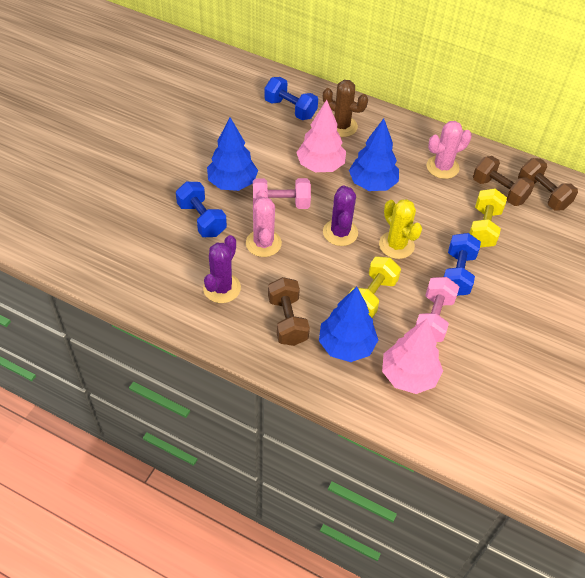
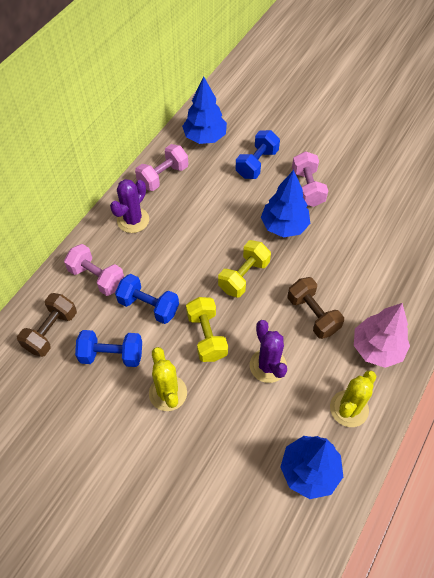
brown cactus: [323,80,368,137] = 1 -> none = 0
brown dumbbell: [268,277,310,346] [473,156,534,206] [518,158,578,210] = 3 -> [17,293,77,357] [287,277,344,339] = 2
pink cactus: [246,189,282,257] [427,121,472,179] = 2 -> none = 0
pink dumbbell: [253,178,311,209] [416,277,459,342] = 2 -> [64,244,124,296] [135,144,188,191] [292,151,328,207] = 3
pink tree: [296,100,346,172] [382,319,443,394] = 2 -> [354,303,410,368] = 1
yellow cactus: [379,199,422,259] = 1 -> [149,347,187,411] [330,370,377,427] = 2

